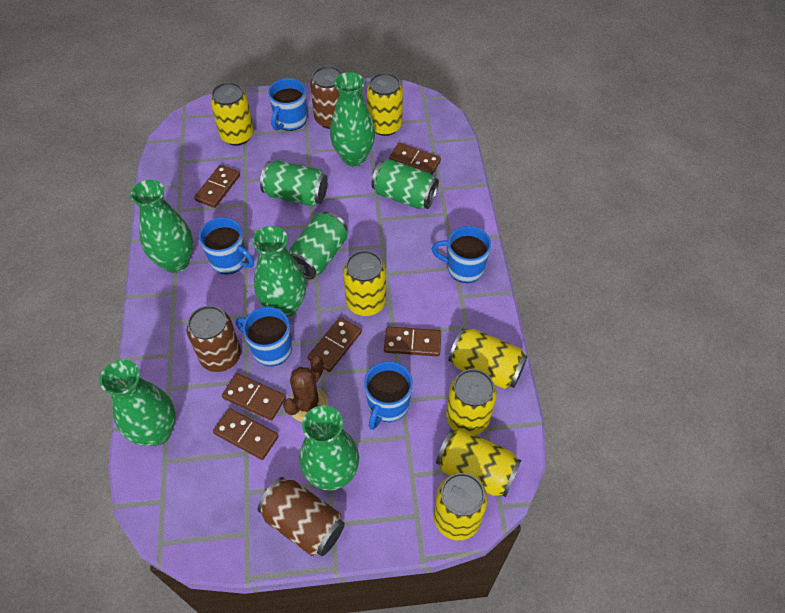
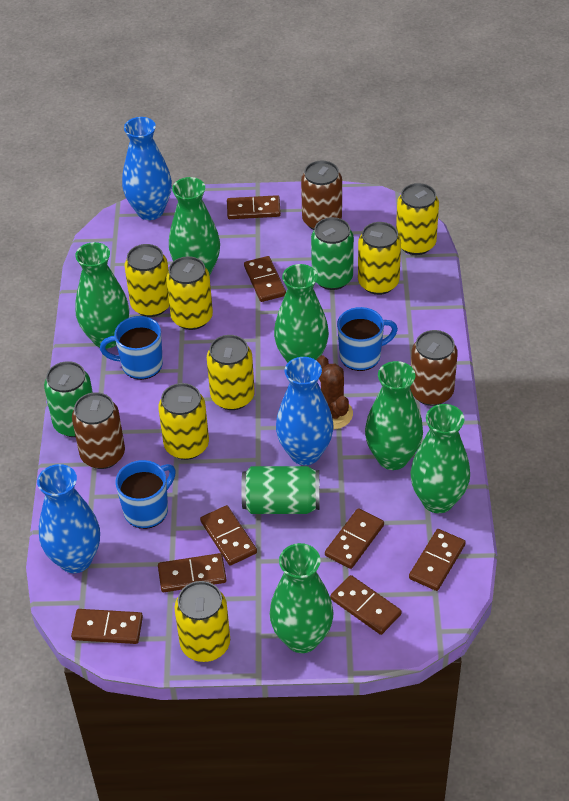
blue mug: [199,217,254,274] [236,307,292,366] [268,78,307,131] [364,361,413,430] [432,226,491,283] = 5 -> [100,316,163,380] [115,460,176,529] [337,307,398,371] = 3
blue vase: none = 0 -> [37,464,100,573] [122,117,172,220] [276,357,333,465] = 3
brown domino: [194,165,240,208] [213,408,279,460] [222,373,286,421] [307,317,362,372] [384,326,441,356] [389,143,441,175] = 6 -> [71,609,143,644] [158,553,226,592] [200,505,257,566] [227,195,281,219] [244,256,286,302] [325,508,384,569] [330,575,401,635] [409,529,466,591] = 8
green vase: [100,360,176,446] [130,180,193,273] [252,226,306,317] [300,405,359,491] [330,72,375,166] = 5 -> [75,242,129,349] [169,177,220,275] [270,543,334,653] [274,264,329,363] [365,361,423,470] [410,404,470,513] = 6

